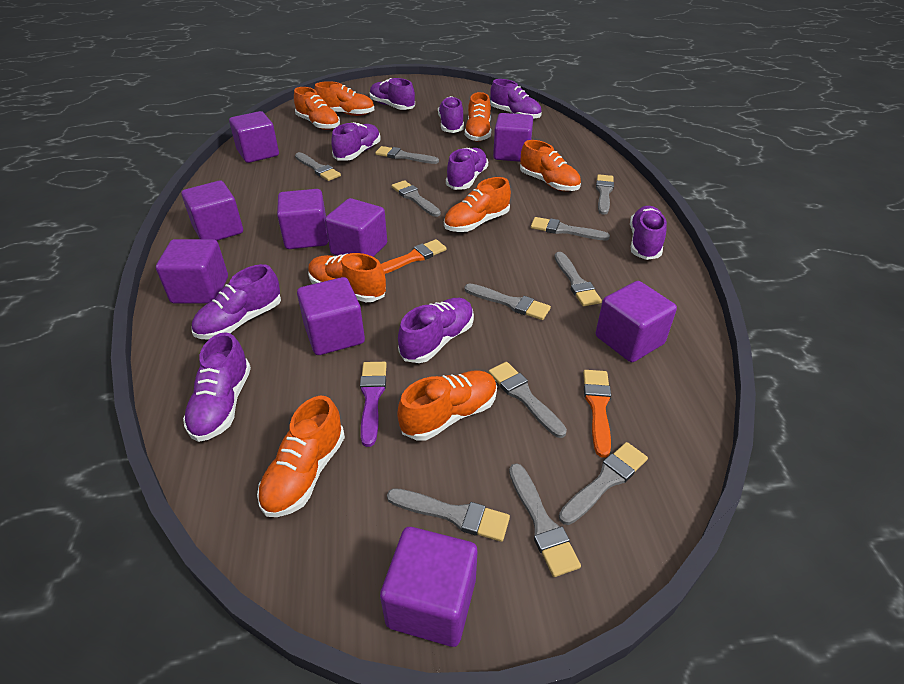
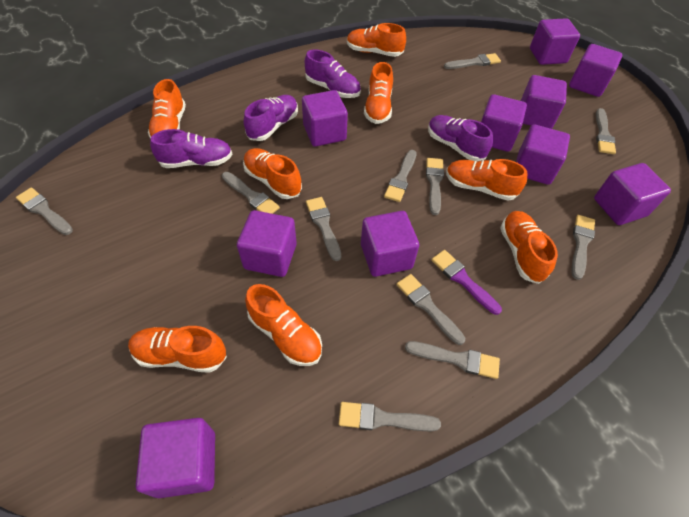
orange brush: [381,239,447,274] [583,370,611,458] = 2 -> none = 0
purple cube: [156,239,228,304] [182,181,243,241] [229,111,279,163] [277,189,328,249] [297,277,365,355] [325,198,387,257] [380,527,477,647] [493,113,533,162] [596,281,677,362] = 9 -> [136,418,215,498] [237,210,297,277] [302,90,348,147] [361,211,419,277] [481,94,527,152] [516,124,570,185] [521,75,567,129] [530,18,580,65] [569,44,622,97] [594,163,671,225] = 10
purple shoe: [183,332,251,442] [191,264,281,340] [331,122,381,161] [369,78,415,110] [398,298,474,363] [438,96,464,133] [446,148,488,190] [490,79,542,119] [630,206,667,260] = 9 -> [150,129,232,168] [244,95,298,141] [305,50,361,98] [428,115,493,161] = 4

